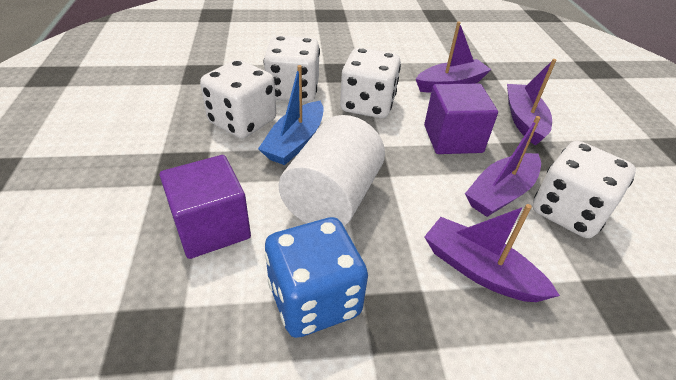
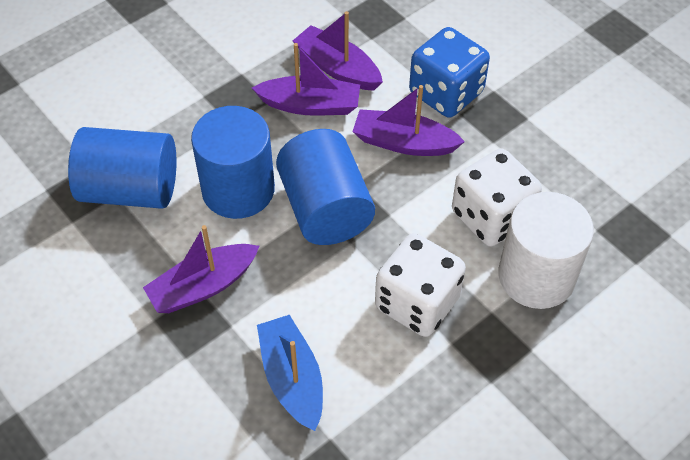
blue cylinder: none = 0 -> [68,127,177,209] [191,106,275,219] [276,129,375,245] = 3
purple cube: [160,155,251,259] [424,84,498,154] = 2 -> none = 0
white dice: [200,59,276,139] [264,36,320,102] [340,48,401,118] [533,141,636,238] = 4 -> [375,233,466,337] [452,148,542,247] = 2

